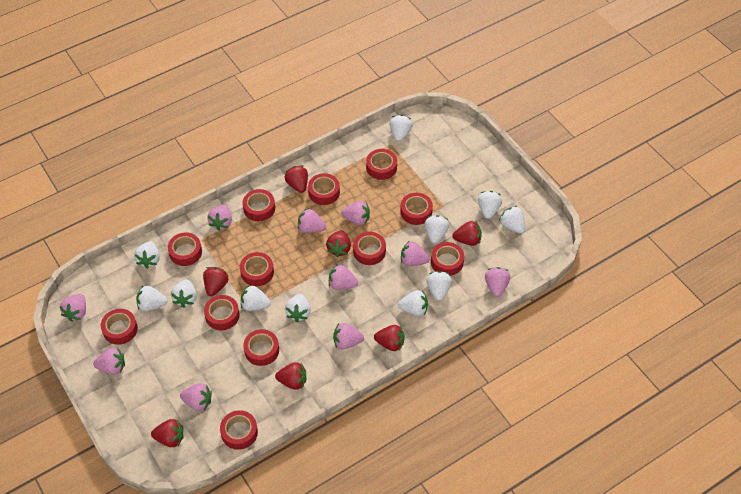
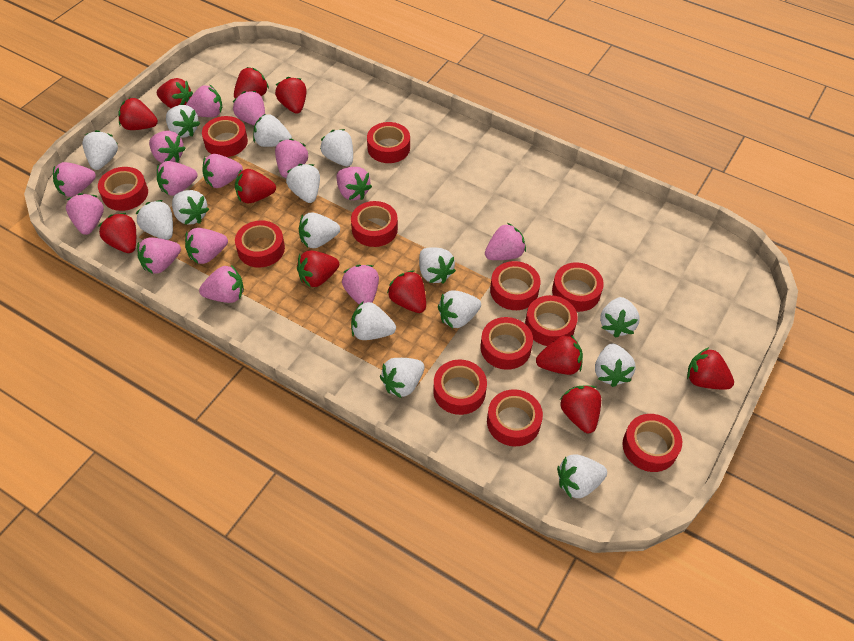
pink strawberry: [60,294,86,322] [93,348,125,375] [180,383,212,411] [208,205,232,231] [298,208,326,233] [329,264,358,290] [333,323,364,349] [342,201,370,225] [401,241,430,266] [485,267,510,297] = 10 -> [53,162,96,197] [66,193,104,235] [137,237,181,274] [149,131,186,163] [157,161,197,196] [185,228,228,264] [186,85,222,117] [199,265,244,303] [202,154,243,188] [233,91,265,126] [275,139,308,178] [337,167,372,200] [342,265,379,305] [485,223,526,260] = 14
red strawberry: [151,419,184,447] [203,267,228,296] [275,362,306,390] [285,165,308,193] [326,231,351,257] [374,325,404,351] [453,221,482,246] = 7 -> [98,213,136,253] [118,97,158,130] [157,78,193,108] [234,67,269,98] [235,169,276,203] [275,77,307,114] [297,251,339,288] [387,270,426,313] [536,335,583,375] [560,385,601,433] [687,347,734,390] = 11
white strawberry: [134,241,160,269] [136,286,167,311] [171,279,197,308] [241,285,271,311] [285,294,311,322] [390,115,412,142] [398,290,428,316] [425,215,449,244] [426,271,452,301] [478,191,502,219] [499,206,525,234] = 11 -> [82,130,118,170] [136,200,173,240] [166,105,201,138] [172,190,209,225] [253,114,292,147] [286,164,320,203] [299,213,340,248] [320,129,353,166] [351,302,396,340] [380,358,424,398] [419,247,456,284] [438,290,481,329] [557,454,607,498] [595,343,636,387] [600,297,640,338] = 15

